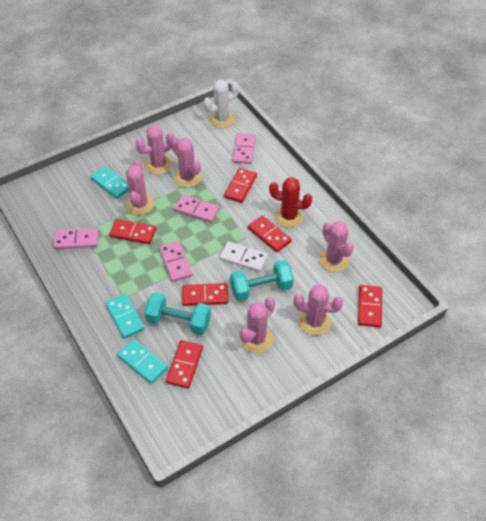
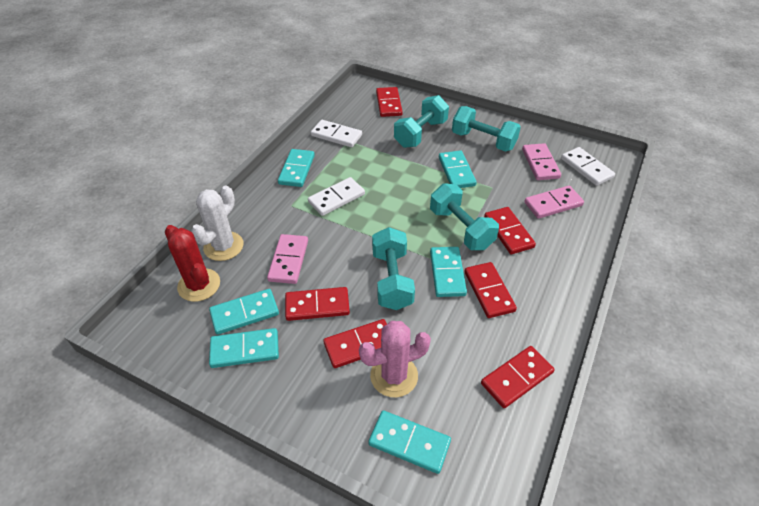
pink cactus: [126,160,154,215] [136,125,175,175] [171,137,202,188] [240,297,275,353] [293,284,343,336] [319,221,354,272] = 6 -> [359,321,431,398] = 1
pink domino: [54,228,99,249] [159,241,193,282] [174,195,220,223] [232,133,256,164] = 4 -> [267,234,308,284] [522,143,561,180] [524,186,584,219] = 3
turquoise domino: [90,166,129,199] [105,294,145,339] [117,339,168,384] = 3 -> [209,289,279,335] [209,328,279,368] [278,149,315,187] [368,411,451,474] [430,247,467,297] [439,150,477,188] = 6
turquoise dumbbell: [144,292,211,335] [230,260,294,301] = 2 -> [372,227,415,310] [394,95,449,148] [430,183,499,250] [452,106,521,152] = 4
white domino: [220,242,268,272] = 1 -> [308,177,365,216] [311,120,362,147] [561,147,615,186] = 3

